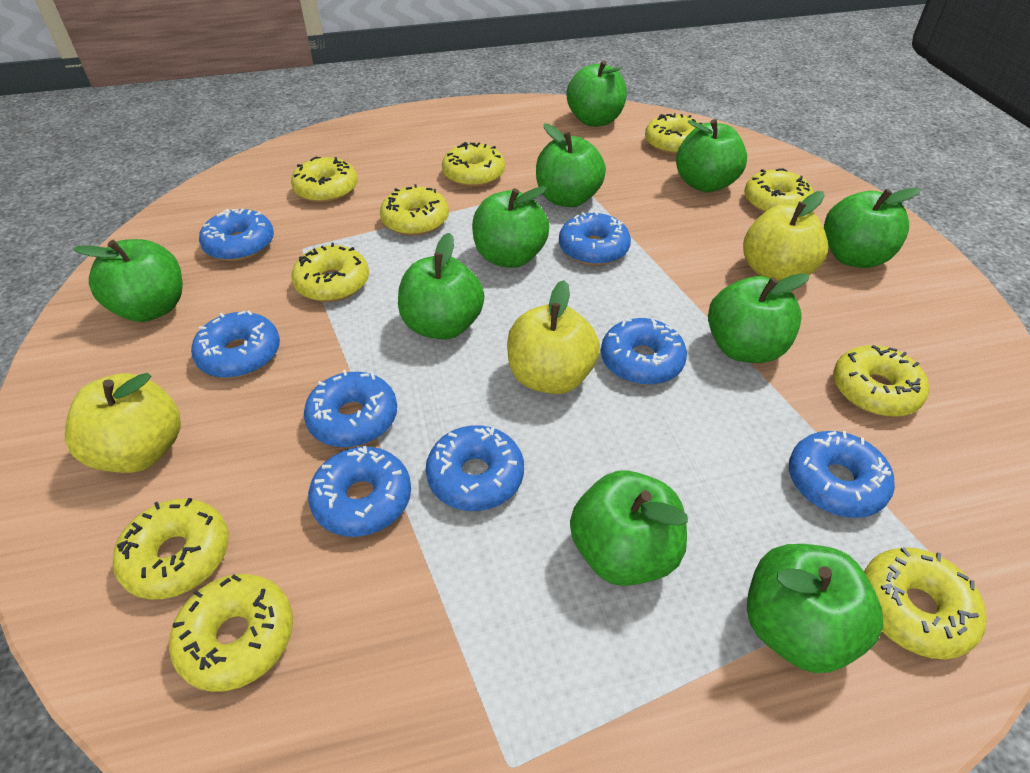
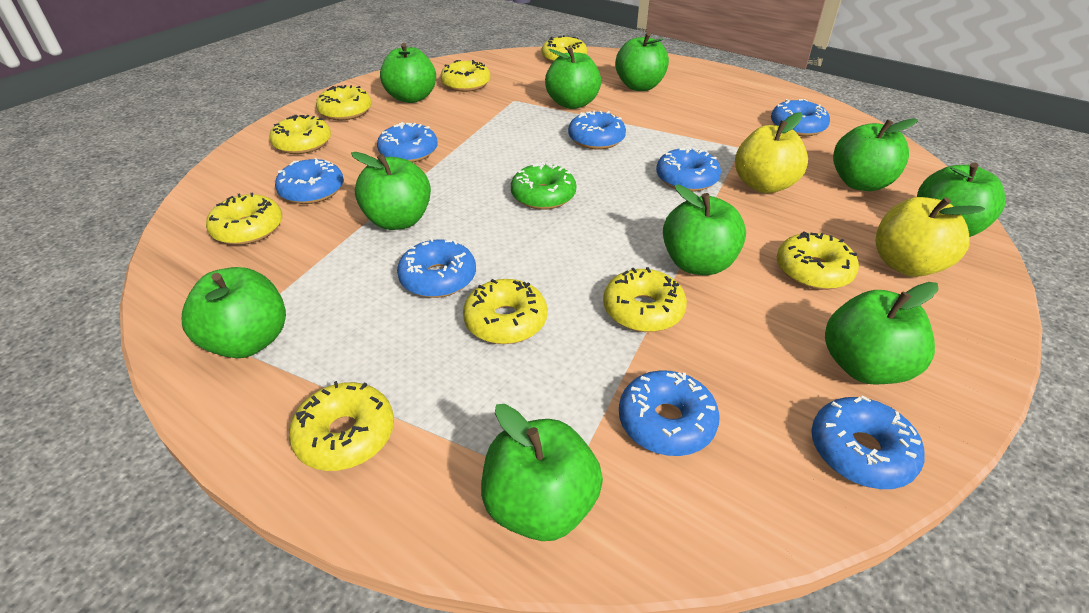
green donut: none = 0 -> [511,162,576,210] = 1
yellow apple: [65,373,181,473] [507,280,600,394] [743,191,828,281] = 3 -> [735,112,808,193] [875,197,985,277] = 2
yellow donut: [113,498,229,600] [169,574,293,692] [291,157,357,203] [292,243,369,302] [380,184,449,236] [442,142,505,187] [645,113,703,155] [744,168,813,213] [833,345,929,417] [864,547,987,659] = 10 -> [206,192,282,245] [269,115,331,154] [289,381,394,471] [316,85,371,120] [440,60,490,92] [463,279,547,344] [542,35,587,63] [603,267,687,332] [777,231,859,290] = 9

